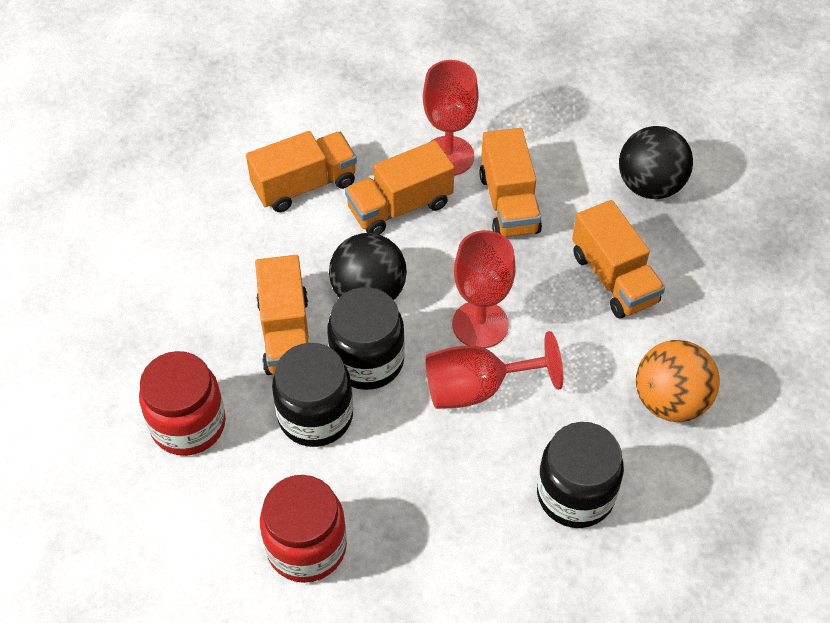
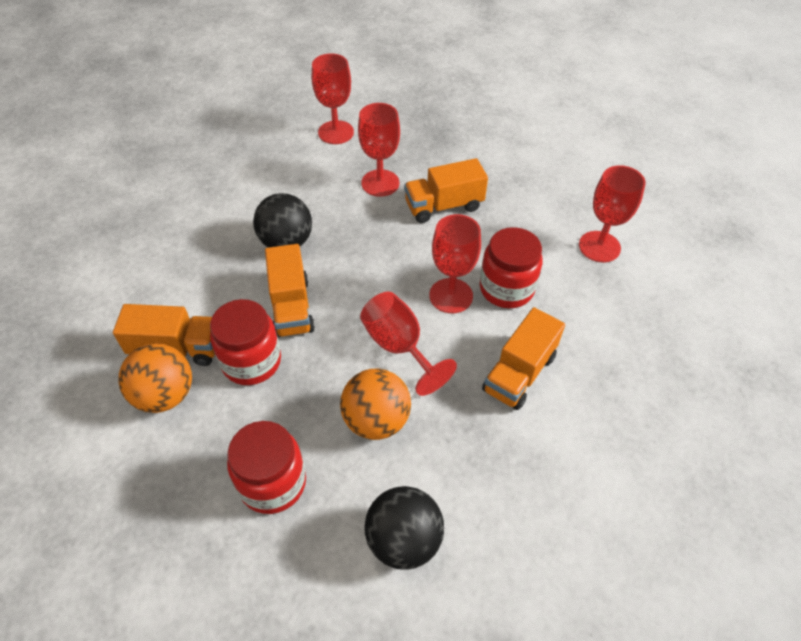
black jar: [272,343,353,447] [327,287,405,390] [537,422,624,528] = 3 -> none = 0
orange ball: [636,340,720,422] = 1 -> [119,343,192,413] [340,369,411,440] = 2
orange truck: [246,131,357,212] [255,255,309,375] [345,140,455,234] [479,128,542,237] [572,200,665,318] = 5 -> [113,304,215,366] [265,244,315,338] [404,158,488,223] [482,307,565,410] = 4
red goblet: [423,60,479,176] [425,331,563,409] [452,230,516,348] = 3 -> [312,54,354,144] [358,103,400,197] [360,292,457,396] [429,214,481,313] [579,165,646,262] = 5
red jar: [139,351,226,456] [260,475,347,583] = 2 -> [210,299,281,385] [227,421,306,514] [480,227,543,308] = 3

